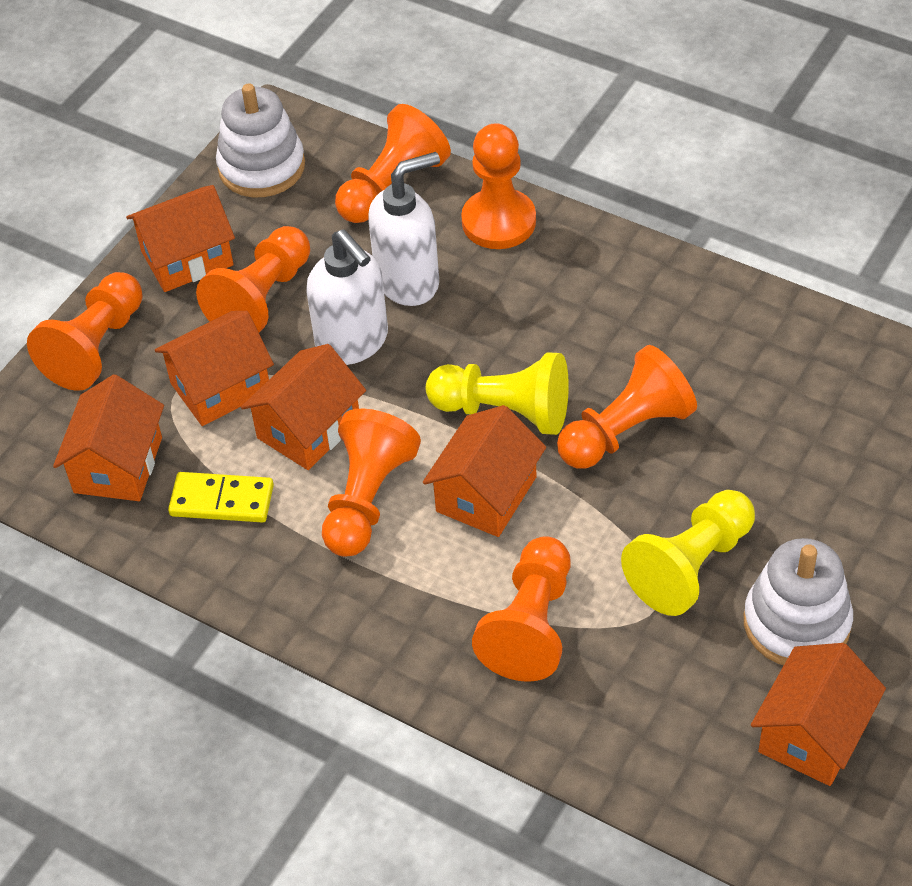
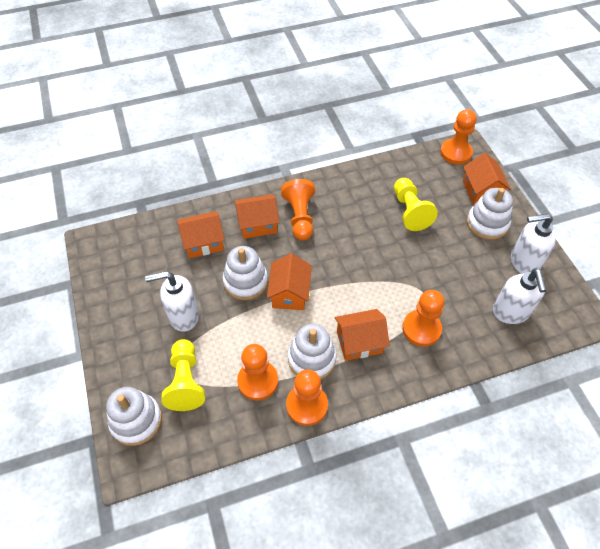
orange house: [53,374,164,501] [126,185,235,292] [155,311,274,426] [241,344,366,470] [423,405,546,537] [751,643,886,786] = 6 -> [178,211,225,258] [234,194,280,239] [267,253,312,310] [335,309,390,361] [463,153,511,205] = 5
orange pawn: [27,272,143,391] [196,226,310,333] [322,409,421,557] [335,104,451,223] [461,123,536,249] [472,536,571,682] [557,345,697,469] = 7 -> [237,344,278,401] [281,179,315,241] [286,369,328,426] [402,290,444,347] [440,109,477,165] = 5
white soap dispenser: [306,229,388,365] [368,152,440,306] = 2 -> [145,271,199,332] [493,268,547,324] [511,213,556,274] = 3
white stacking toy: [216,83,305,197] [744,538,853,665] = 2 -> [106,387,162,446] [223,246,268,300] [288,324,337,379] [467,188,513,240] = 4
yellow domino: [168,472,274,523] = 1 -> none = 0

